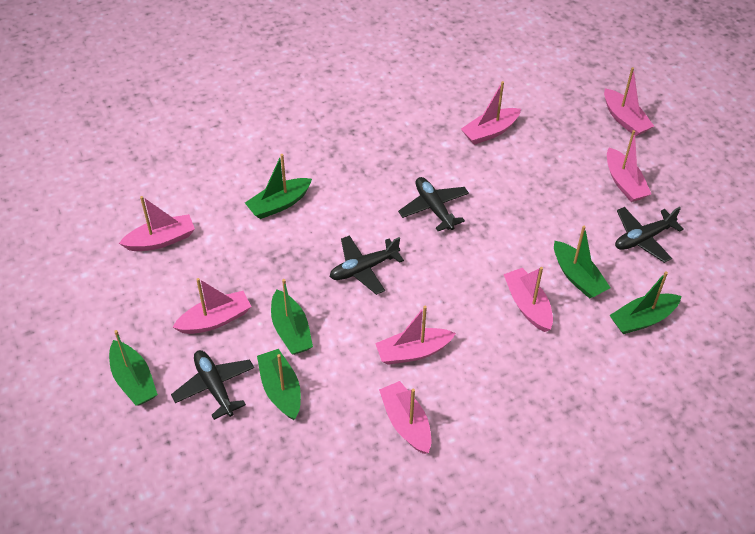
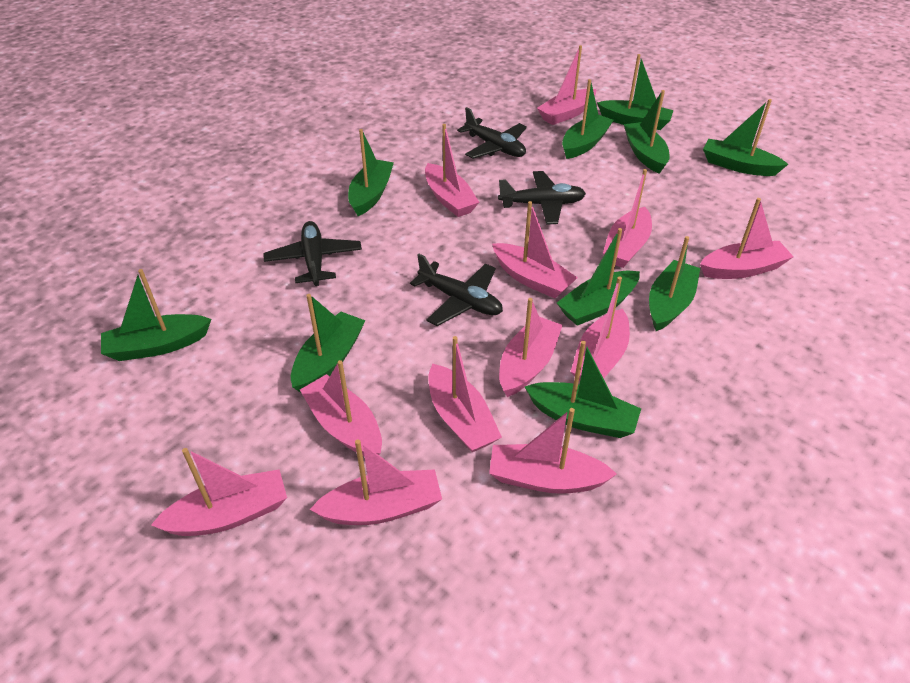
green boat: [109,330,158,406] [245,154,312,219] [257,349,301,420] [271,279,313,355] [554,226,610,299] [609,271,681,334] = 6 -> [101,269,211,361] [291,294,366,393] [348,129,394,216] [525,341,641,438] [557,228,640,326] [562,79,614,159] [597,54,674,130] [624,90,670,174] [649,236,700,331] [703,99,788,176] = 10
pink boat: [119,196,195,251] [173,278,252,334] [375,306,456,365] [379,381,431,454] [461,81,521,145] [503,267,553,332] [604,67,654,136] [607,130,651,202] = 8 -> [151,448,287,536] [300,360,382,457] [310,439,442,525] [425,124,479,217] [428,336,502,452] [489,408,617,494] [492,201,578,298] [499,298,563,397] [537,45,596,125] [571,276,630,381] [603,169,652,268] [700,198,794,279] = 12

